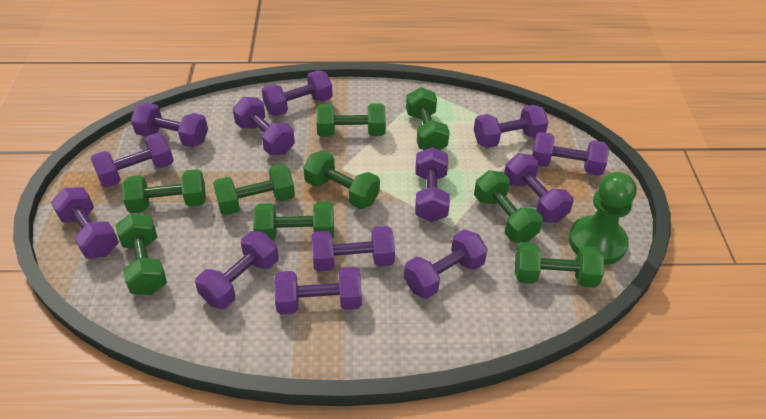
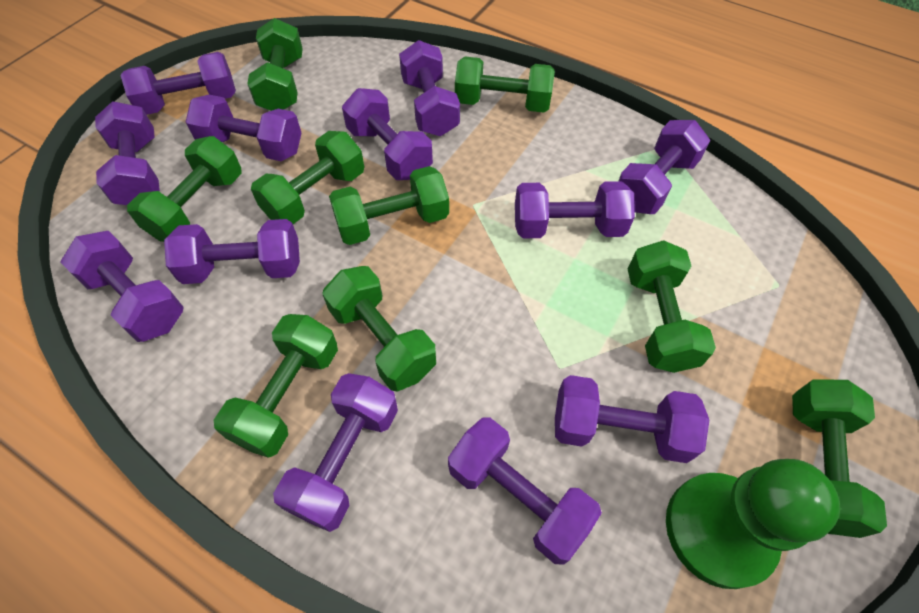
purple dumbbell: [51,187,119,259] [91,133,174,187] [131,103,208,147] [195,231,279,309] [233,97,295,155] [262,70,333,116] [274,267,362,315] [312,226,395,272] [404,230,488,299] [415,147,450,222] [474,105,548,148] [504,153,574,223] [532,132,609,176] = 13 -> [61,231,184,342] [95,102,160,205] [120,52,236,115] [164,219,300,284] [186,95,302,161] [273,373,398,532] [342,88,433,180] [399,40,460,136] [448,417,602,565] [515,181,635,238] [555,375,709,463] [619,120,711,214] = 12

